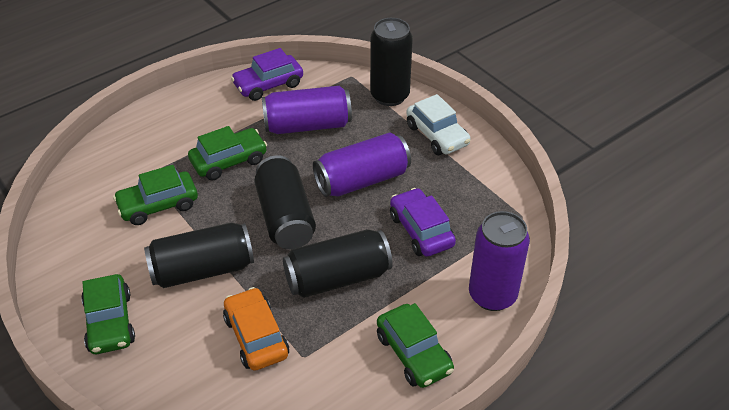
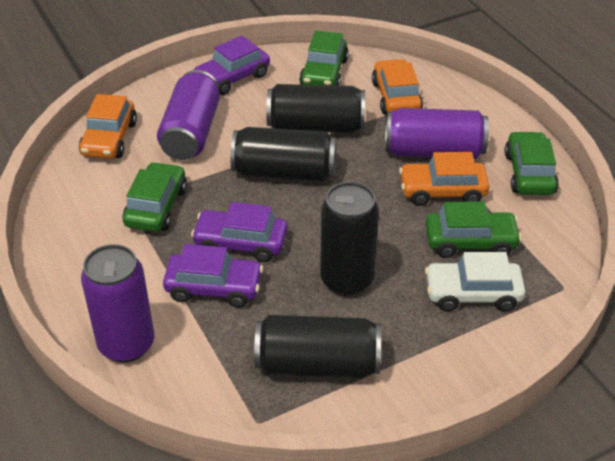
orange car: [223,287,289,371] = 1 -> [79,94,137,159] [372,59,423,115] [399,152,490,206] = 3
purple car: [231,48,303,101] [390,188,456,257] = 2 -> [163,244,263,307] [191,202,287,262] [194,35,270,95] = 3

